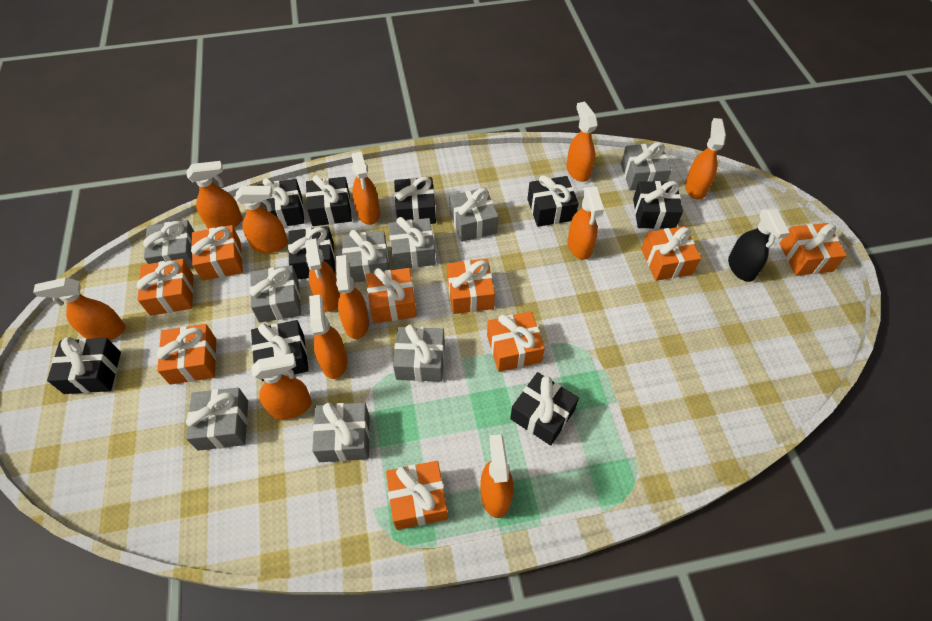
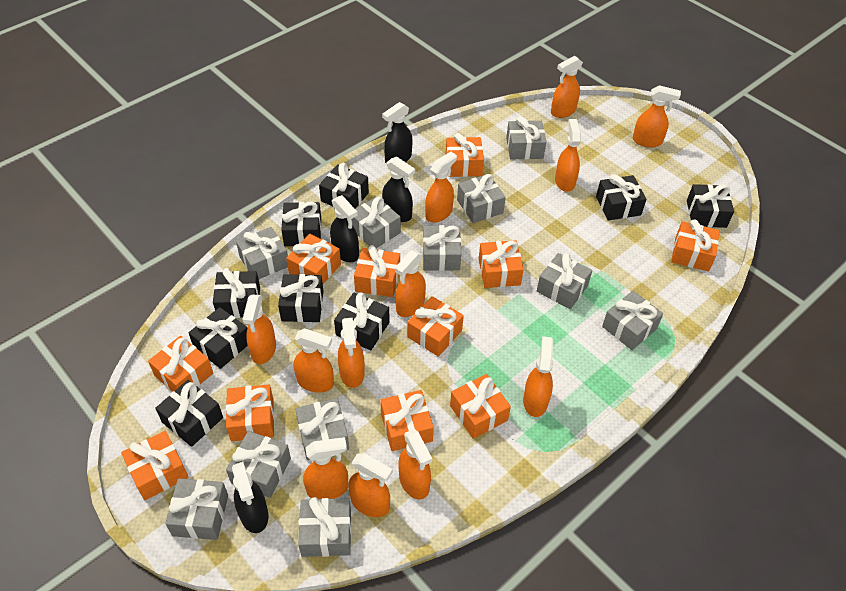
black spray bottle: [728,208,790,282] = 1 -> [232,462,269,533] [330,195,359,262] [382,102,412,163] [382,156,415,222] = 4
grey gift: [143,220,194,269] [186,388,248,451] [250,265,301,323] [312,402,370,462] [342,230,389,283] [389,217,436,270] [393,324,445,382] [449,188,498,242] [621,142,671,190] = 9 -> [165,478,228,540] [226,431,291,498] [236,227,288,279] [295,398,349,460] [298,497,351,557] [352,197,401,248] [423,225,461,271] [457,174,506,223] [506,116,546,159] [537,253,592,309] [602,291,663,350] = 11
orange gift: [137,259,193,316] [157,324,216,385] [191,225,243,281] [366,268,417,324] [386,461,448,530] [447,259,495,314] [487,311,545,372] [641,226,701,281] [780,223,847,276] = 9 -> [121,431,189,500] [148,336,213,392] [226,385,274,441] [286,234,341,284] [354,245,400,297] [380,390,434,451] [407,296,464,357] [446,133,484,177] [450,374,511,439] [479,240,524,288] [671,219,720,272] = 11

